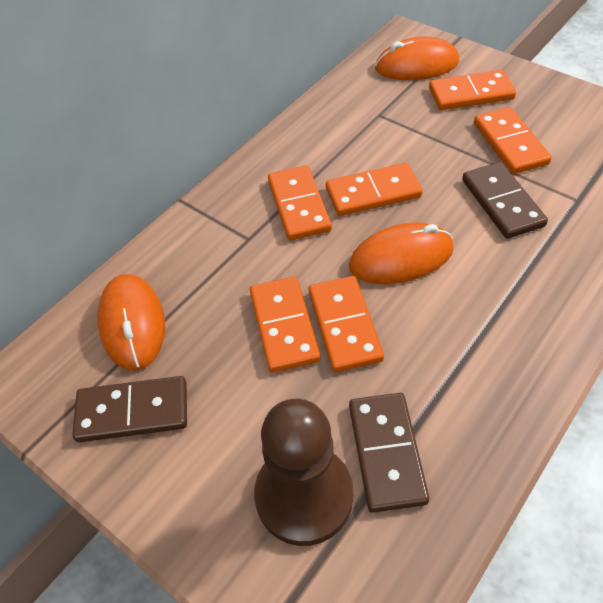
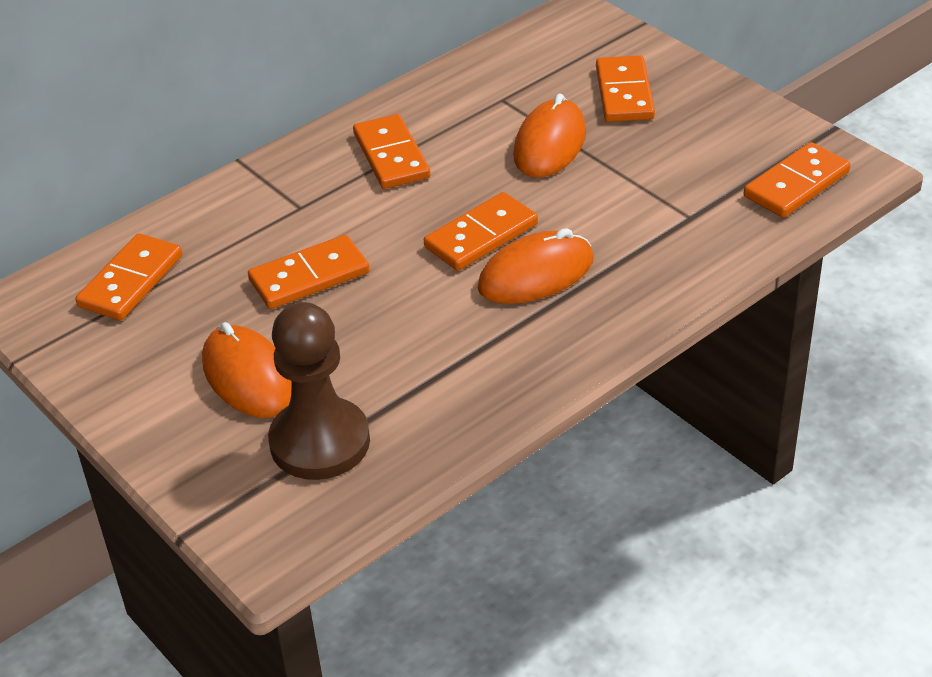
brown domino: [72,376,187,442] [349,393,429,513] [462,162,548,239] = 3 -> none = 0

